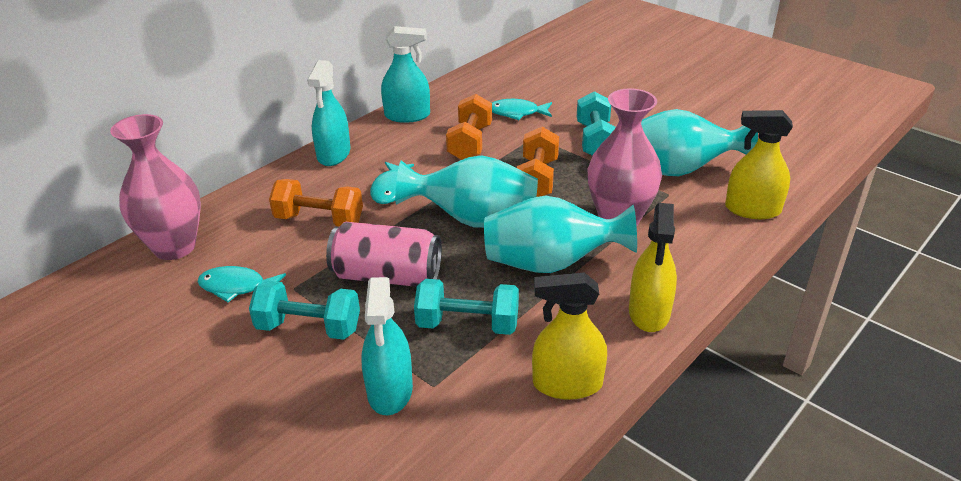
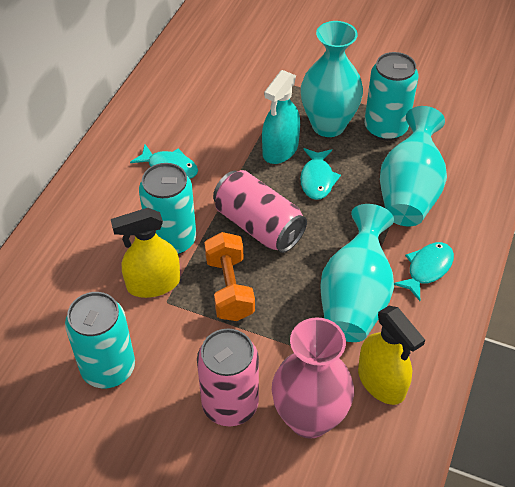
orange dumbbell: [269,179,363,227] [446,94,492,160] [517,127,559,197] = 3 -> [204,232,255,321] = 1
pink can: [326,222,442,287] = 1 -> [197,328,259,427] [213,170,307,253] = 2
pink vase: [110,114,201,260] [588,88,662,226] = 2 -> [272,317,354,439] = 1
turquoise can: none = 0 -> [65,292,135,388] [139,163,196,254] [364,52,418,141] = 3
turquoise dumbbell: [249,281,360,340] [414,279,519,335] [577,91,616,156] = 3 -> none = 0
turquoise spray bottle: [307,60,350,166] [361,277,413,416] [381,26,430,123] = 3 -> [262,70,300,164] = 1
yellow spray bottle: [532,272,607,400] [629,203,677,332] [725,110,793,219] = 3 -> [111,208,180,298] [358,306,425,405] = 2

